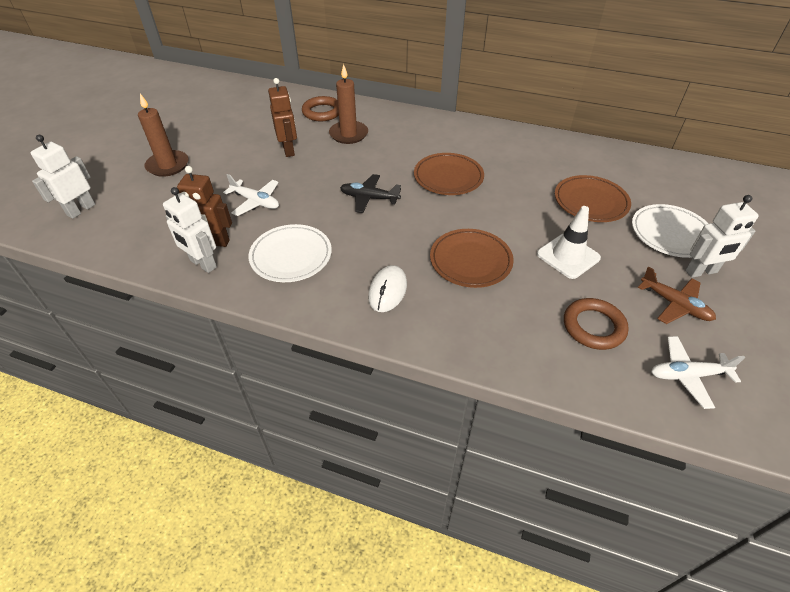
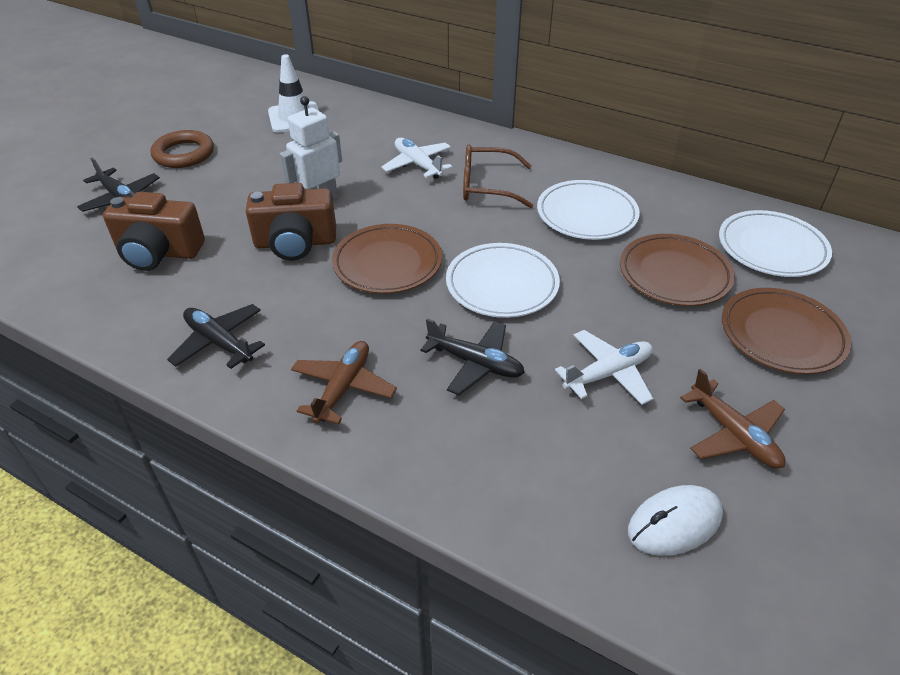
black plane: [340,174,401,213] = 1 -> [77,158,160,212] [167,304,265,369] [420,318,525,395] = 3
brown camera: none = 0 -> [103,192,205,271] [246,183,336,261] = 2
brown candle: [138,94,188,177] [329,64,368,144] = 2 -> none = 0
brown glasses: none = 0 -> [463,145,533,208] = 1
brown plane: [638,266,716,324] = 1 -> [291,341,397,425] [680,369,785,469] = 2
brown ring: [302,96,339,121] [564,298,629,350] = 2 -> [151,130,214,168] = 1
brown robot: [177,166,232,247] [268,78,297,157] = 2 -> none = 0
white plate: [248,224,332,282] [632,204,709,258] = 2 -> [446,243,560,318] [537,180,640,240] [719,210,832,277] = 3
white robot: [30,135,95,219] [163,187,217,273] [685,195,759,278] = 3 -> [280,96,342,199] = 1

